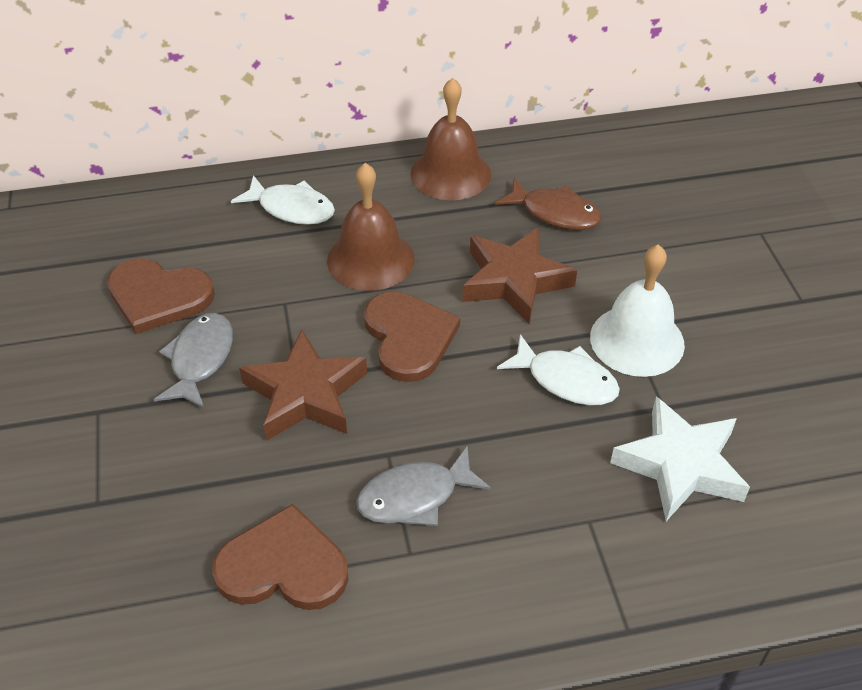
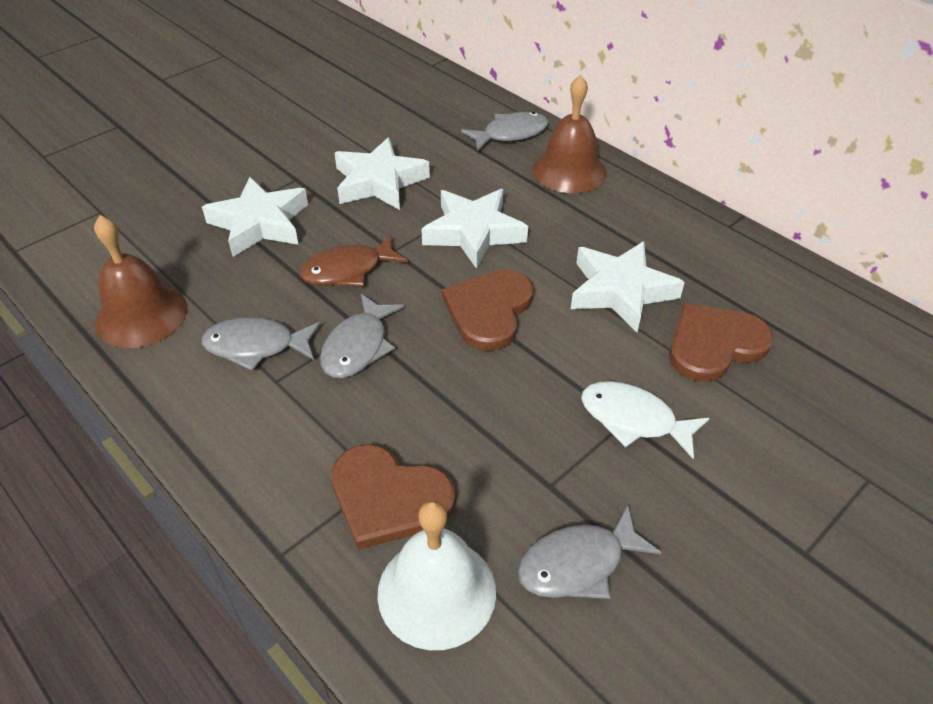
brown star: [239,330,367,441] [462,227,577,324] = 2 -> none = 0
grey fish: [154,313,233,409] [356,446,491,526] = 2 -> [202,317,321,371] [320,294,404,378] [461,112,548,151] [518,505,661,599] = 4
white fish: [231,175,335,225] [497,334,620,405] = 2 -> [581,381,709,459] = 1
white star: [610,396,750,521] = 1 -> [202,177,308,257] [334,138,430,210] [421,189,528,269] [571,241,685,332] = 4

